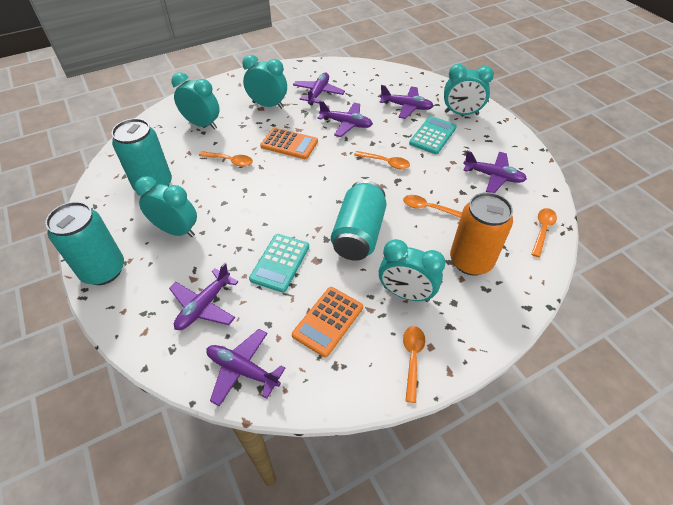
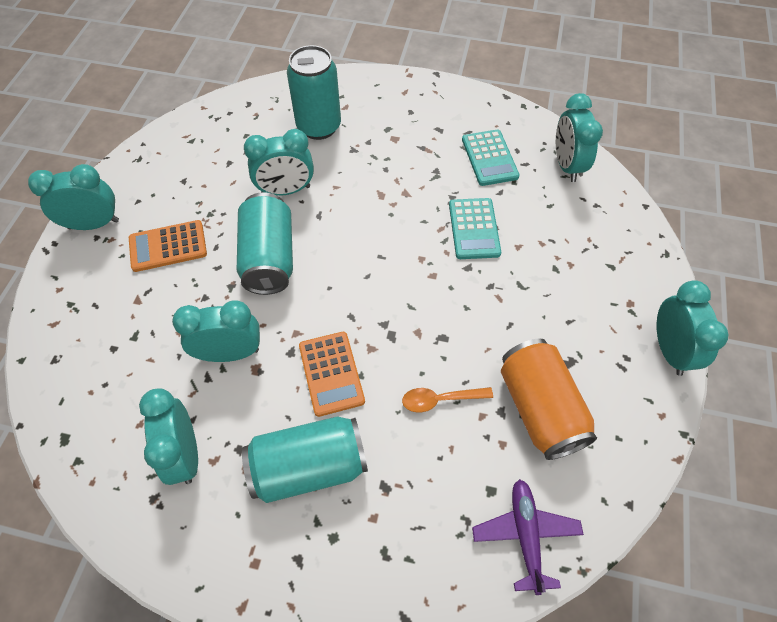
orange spoon: [199,151,253,167] [354,151,410,169] [403,195,462,218] [403,326,425,403] [531,208,557,257] = 5 -> [402,387,493,413] = 1
purple plane: [169,263,238,330] [206,329,285,406] [293,73,345,105] [317,101,373,137] [380,85,433,119] [463,151,527,193] = 6 -> [472,479,584,595] = 1
turquoise clock: [135,176,197,237] [171,73,220,129] [242,55,287,109] [379,239,446,302] [444,64,494,115] = 5 -> [28,164,119,230] [139,388,198,485] [172,300,260,362] [244,129,314,196] [556,93,603,182] [657,280,728,376] = 6

